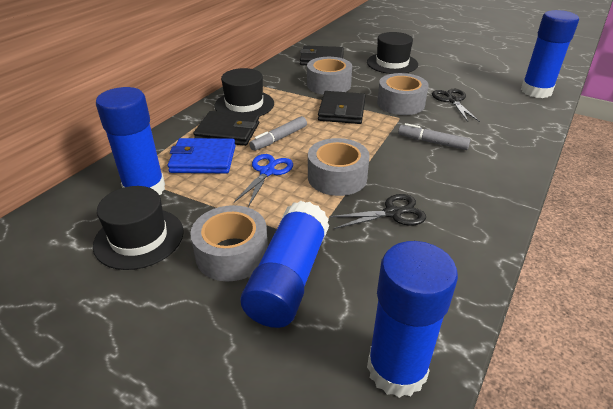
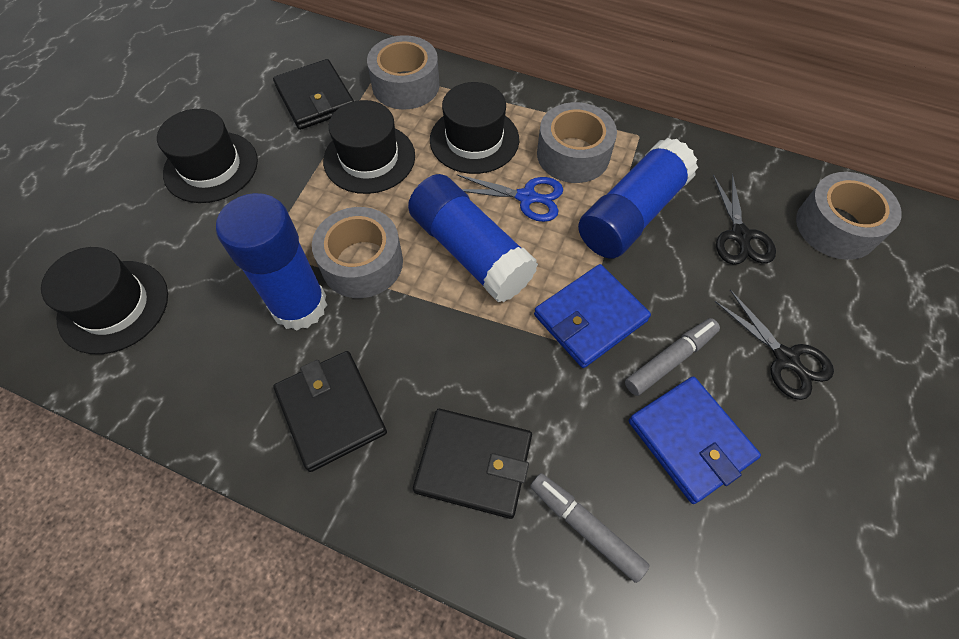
black hat: [93,186,184,270] [214,68,274,117] [367,32,418,74] = 3 -> [41,247,168,354] [157,109,258,203] [323,100,415,194] [430,82,519,174] = 4
blue glue stick: [96,87,165,195] [241,201,329,328] [367,241,458,398] [521,10,579,98] = 4 -> [216,193,327,331] [408,174,538,302] [578,138,698,258] = 3
blue wallet: [167,138,236,173] = 1 -> [534,264,651,368] [629,376,761,504] = 2

